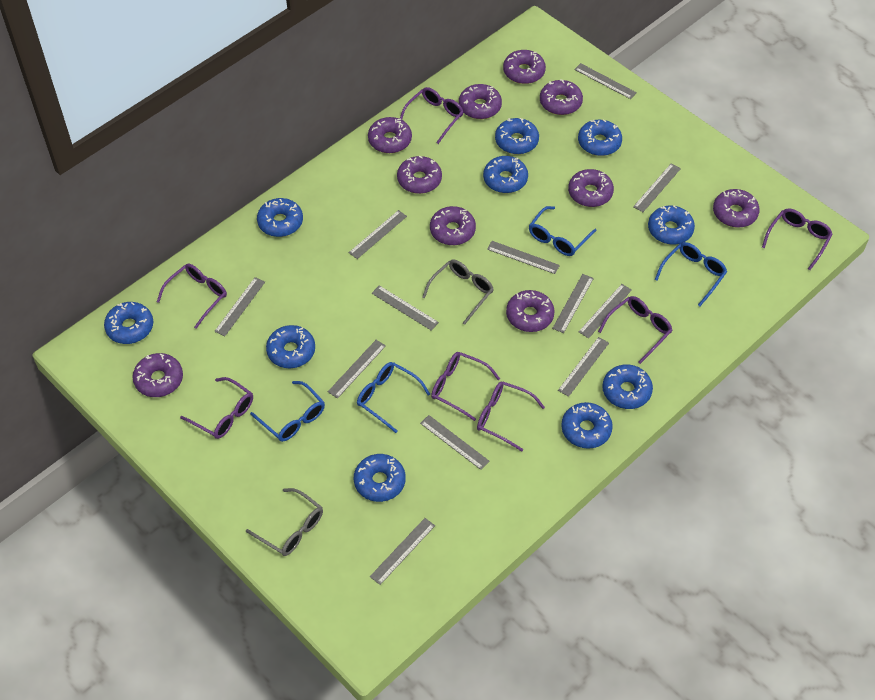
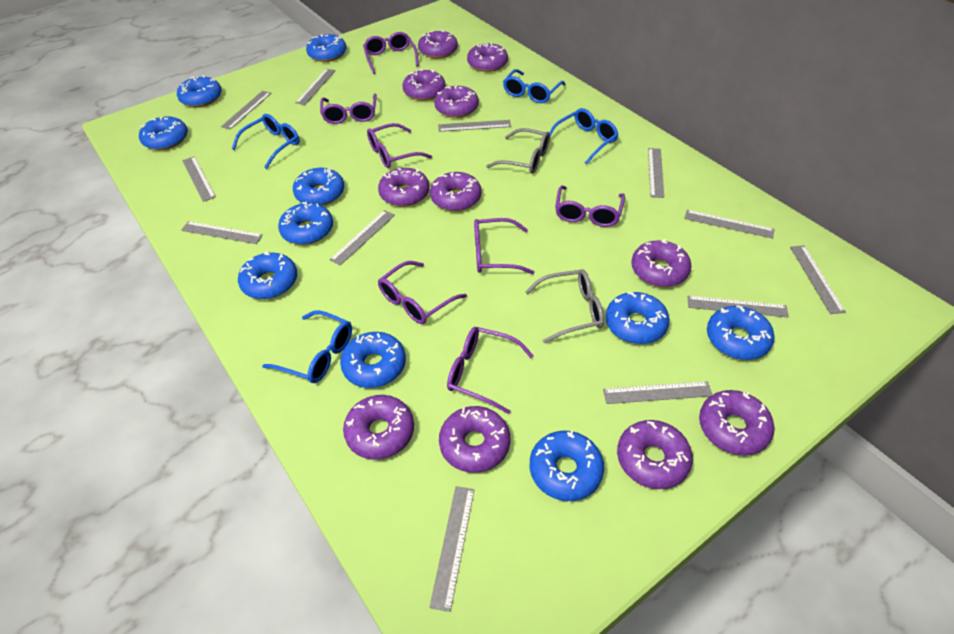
purple donut: [133,353,183,397] [368,117,412,153] [397,156,442,194] [430,206,476,245] [459,84,502,119] [503,50,546,84] [506,290,555,332] [540,79,583,115] [568,169,614,207] [713,189,760,228] = 10 -> [343,395,414,460] [378,168,429,206] [402,69,446,101] [418,30,458,58] [430,172,482,211] [434,86,479,118] [439,406,510,473] [467,43,508,72] [617,420,693,489] [631,239,692,287] [699,390,775,455] = 11

